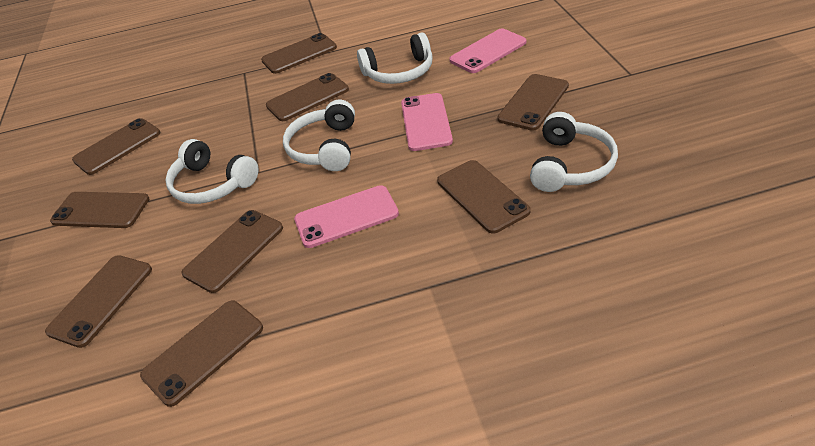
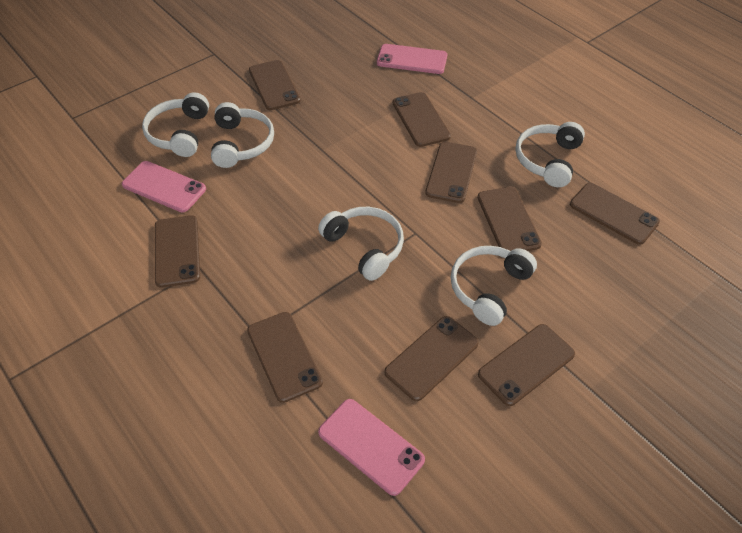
white headphones: [165,139,258,204] [283,100,355,171] [357,32,433,84] [530,112,618,192] = 4 -> [142,92,209,157] [211,102,274,168] [318,207,404,281] [451,246,537,326] [515,122,585,187] = 5

